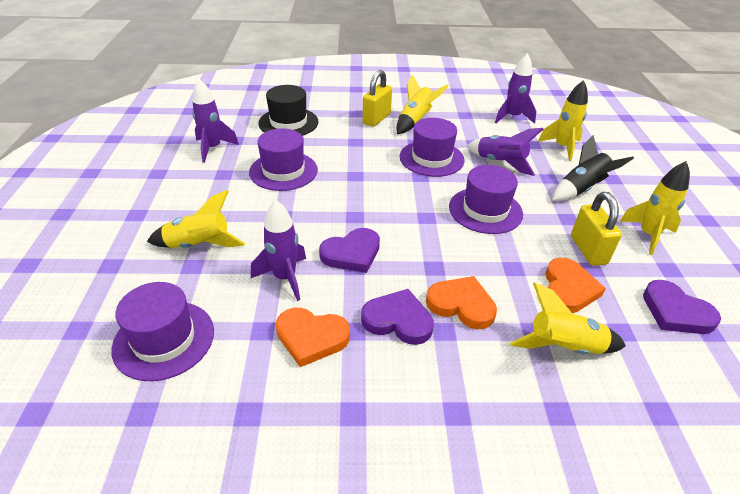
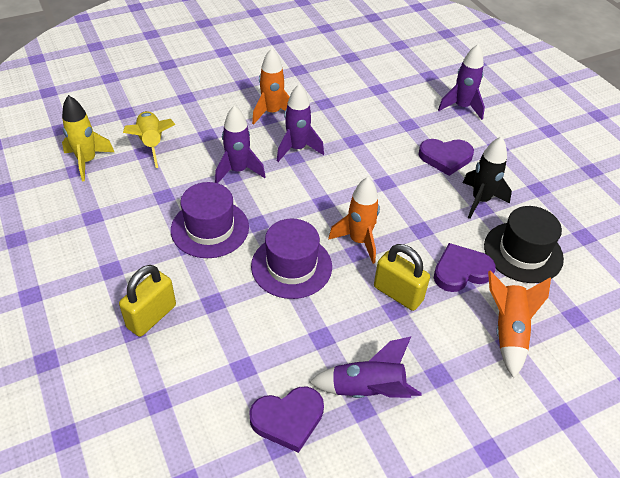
orange heart: [276,308,350,367] [426,276,497,329] [545,258,606,313] = 3 -> none = 0
orange rocket: none = 0 -> [252,48,289,125] [328,177,380,264] [488,271,551,378] = 3
purple hat: [111,282,214,381] [249,128,318,191] [400,118,465,177] [449,165,523,234] = 4 -> [171,182,249,258] [251,219,332,299] = 2
yellow rocket: [147,190,245,248] [397,74,448,134] [510,283,626,354] [538,80,588,161] [620,161,690,255] = 5 -> [62,95,114,181] [123,111,176,168] = 2

